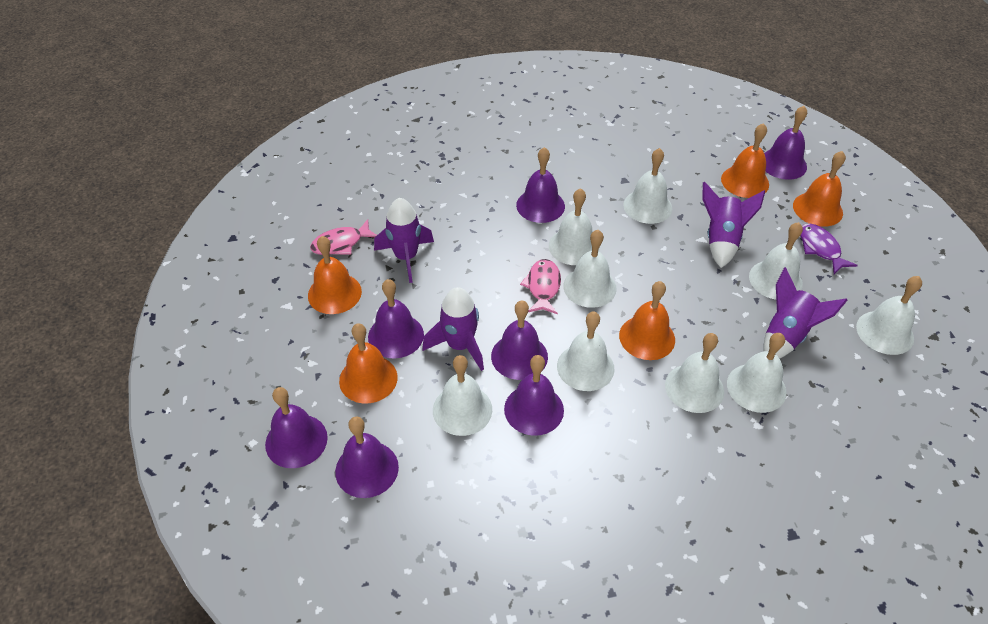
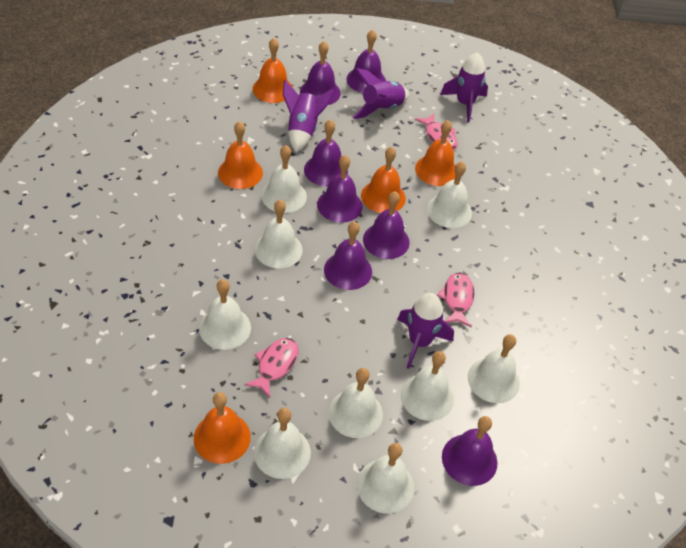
pink fish: [310,219,377,255] [520,259,561,314] = 2 -> [244,338,298,398] [415,114,458,151] [437,273,475,327] = 3
purple fish: [800,223,858,274] = 1 -> none = 0

